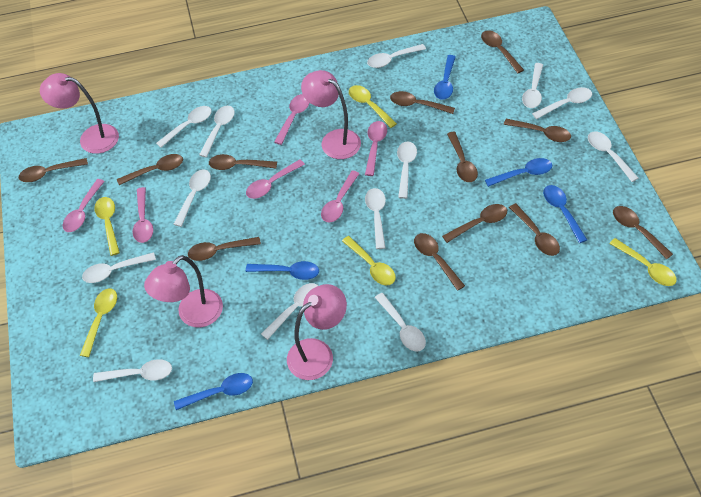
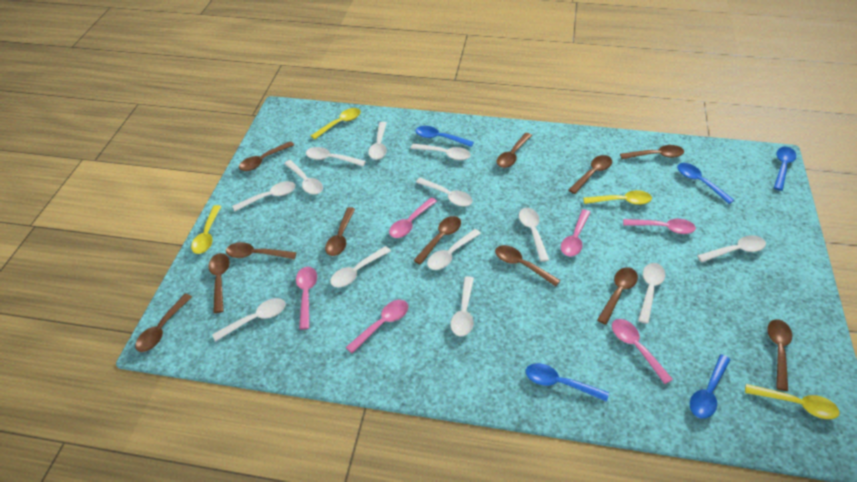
pink lamp: [40,73,119,154] [144,255,223,328] [287,284,347,380] [301,70,361,159] = 4 -> none = 0
yellow spoon: [80,289,117,357] [94,197,120,256] [342,236,396,285] [349,85,397,128] [609,238,677,286] = 5 -> [191,205,221,254] [311,108,361,139] [583,190,652,205] [745,384,840,419] = 4

